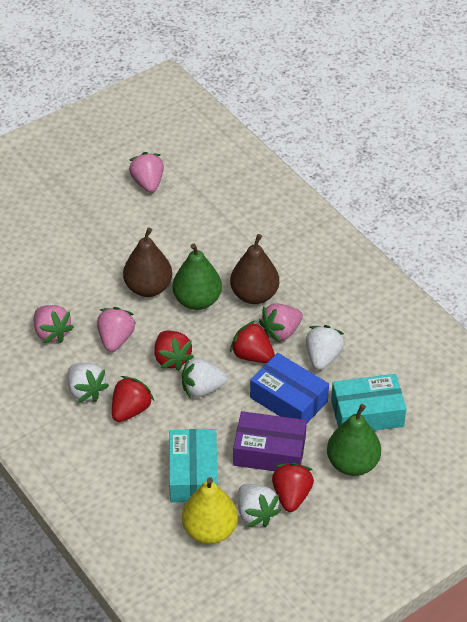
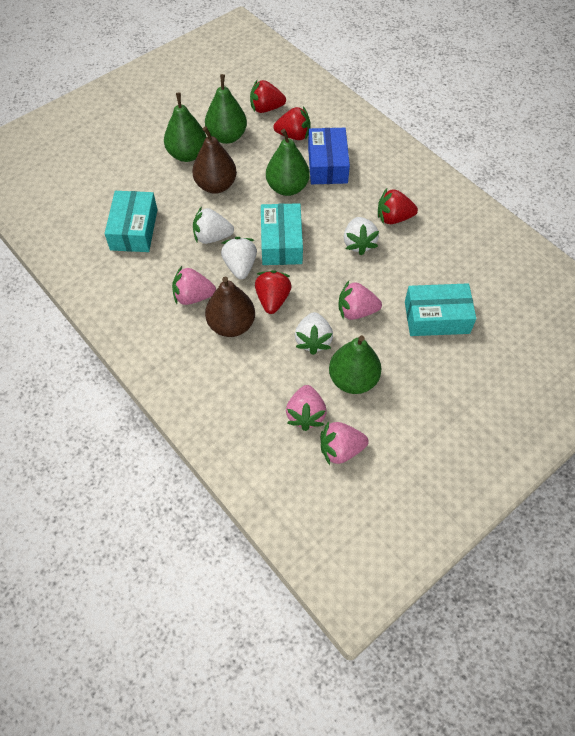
green pear: [173,243,222,310] [327,404,381,476] = 2 -> [164,93,206,162] [205,74,247,144] [266,129,310,196] [329,335,381,394] = 4
purple box: [233,411,307,471] = 1 -> none = 0
turquoise box: [169,429,218,502] [331,374,406,431] = 2 -> [105,191,157,252] [261,203,303,265] [405,283,476,336] = 3
yellow pear: [182,477,238,544] = 1 -> none = 0

